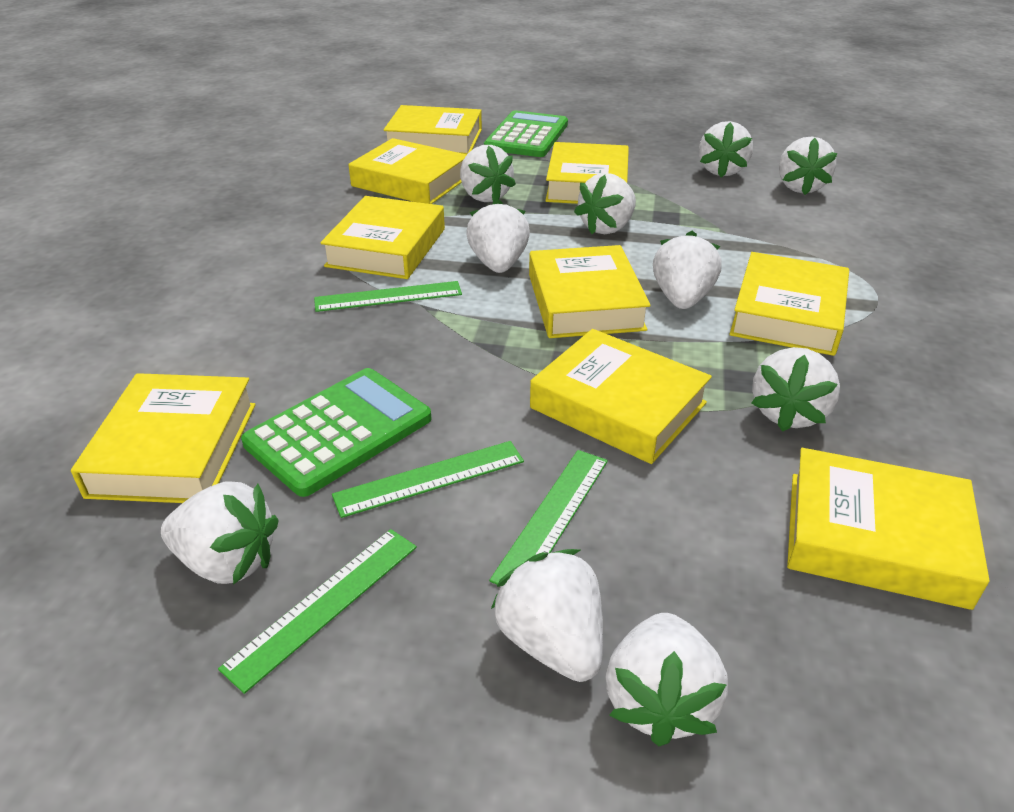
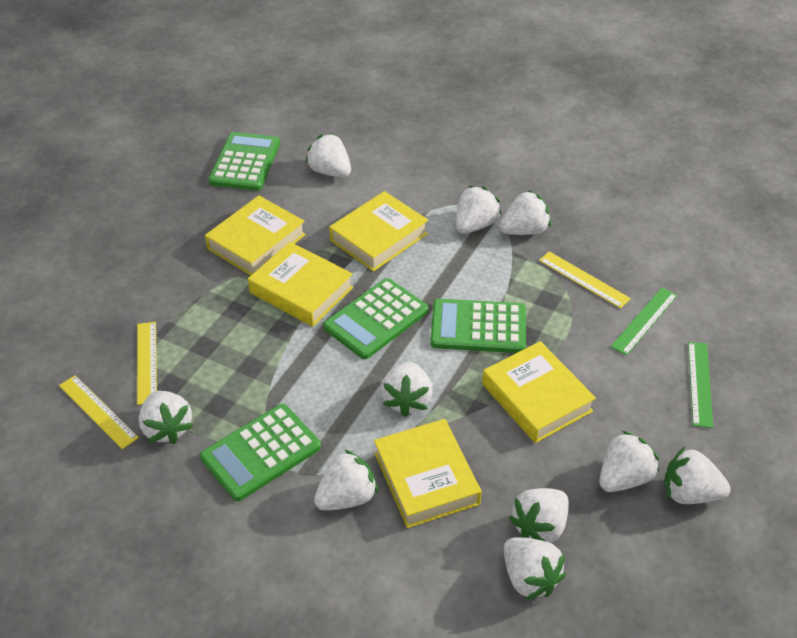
green calculator: [241,368,431,497] [484,110,568,157] = 2 -> [200,404,321,501] [209,132,280,191] [323,278,429,359] [430,299,526,353] = 4
green ruler: [218,529,417,694] [314,281,462,312] [332,441,524,518] [489,450,608,585] = 4 -> [610,287,677,356] [688,342,713,428] = 2
yellow book: [71,373,256,503] [320,196,445,279] [348,138,467,204] [383,105,482,154] [529,245,651,338] [530,329,712,464] [545,142,629,204] [729,252,849,356] [787,448,990,610] = 9 -> [205,196,306,276] [248,242,353,327] [329,191,428,272] [374,419,482,528] [482,341,596,443] = 5
yellow ruler: none = 0 -> [59,375,139,449] [137,322,157,405] [539,251,631,308] = 3

